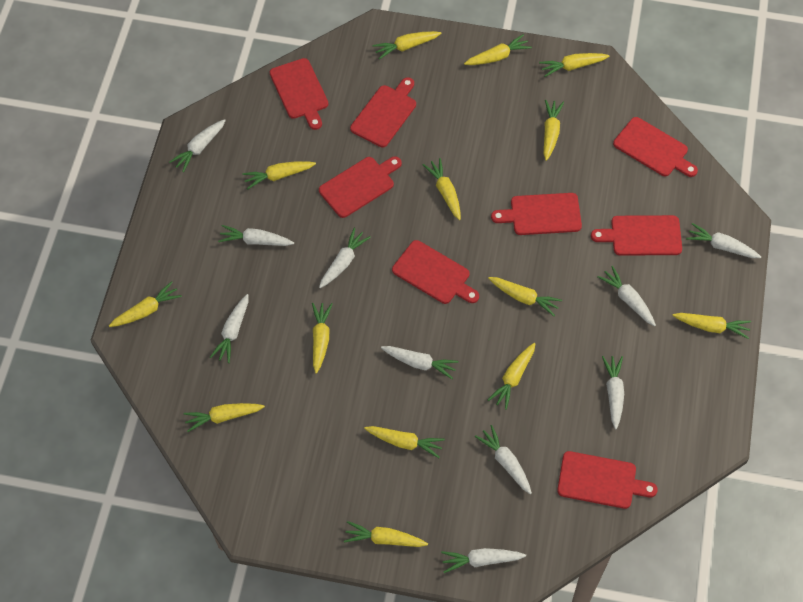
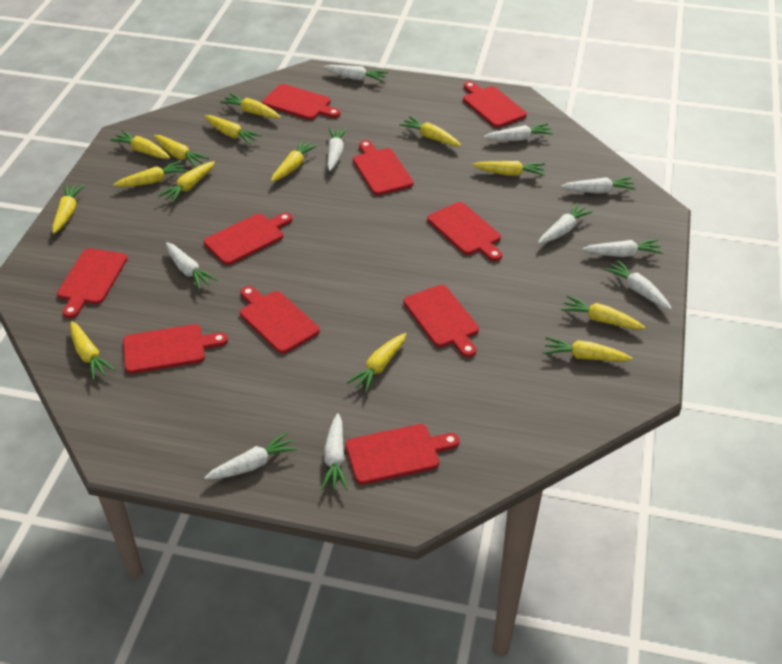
red cutting board: [270,58,328,130] [319,156,402,218] [350,77,416,147] [392,240,479,304] [491,193,582,235] [557,451,658,509] [591,215,682,256] [613,117,698,177] = 8 -> [57,248,127,318] [123,324,228,374] [204,213,292,265] [240,286,320,354] [262,84,340,120] [346,424,460,485] [353,140,413,195] [404,285,479,358] [427,202,502,261] [463,81,527,128] = 10

